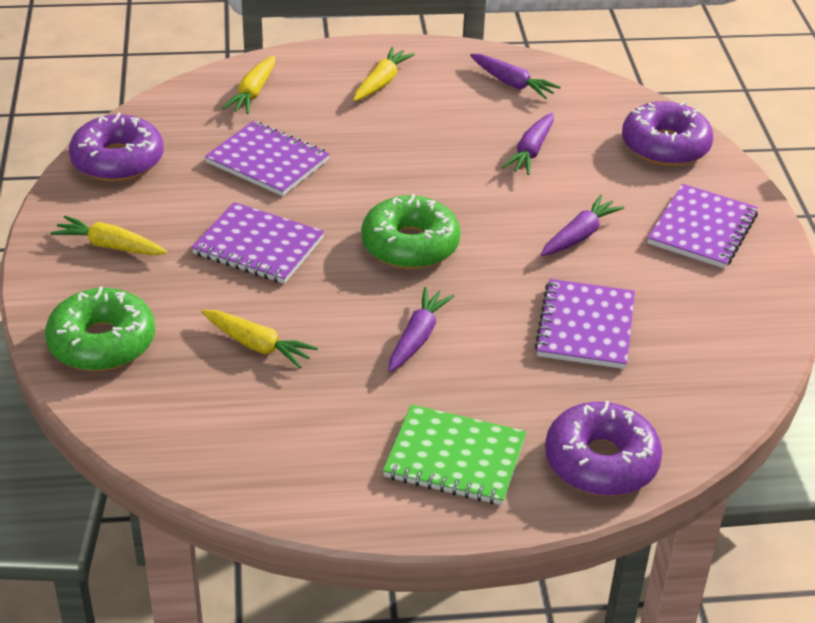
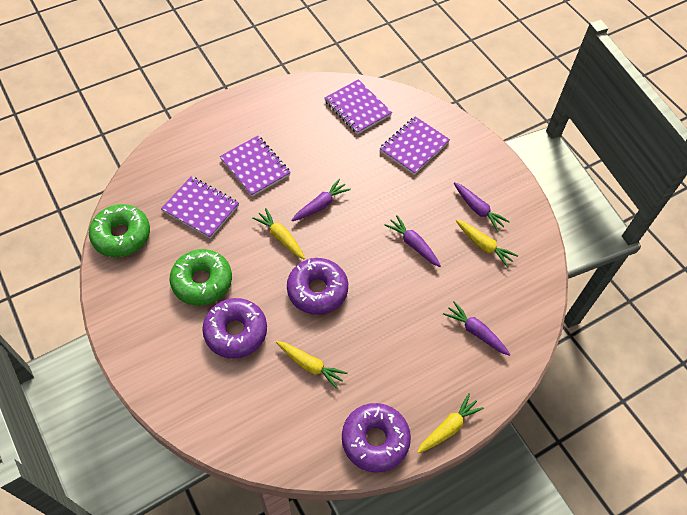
green notebook: [383,404,527,505] = 1 -> none = 0

